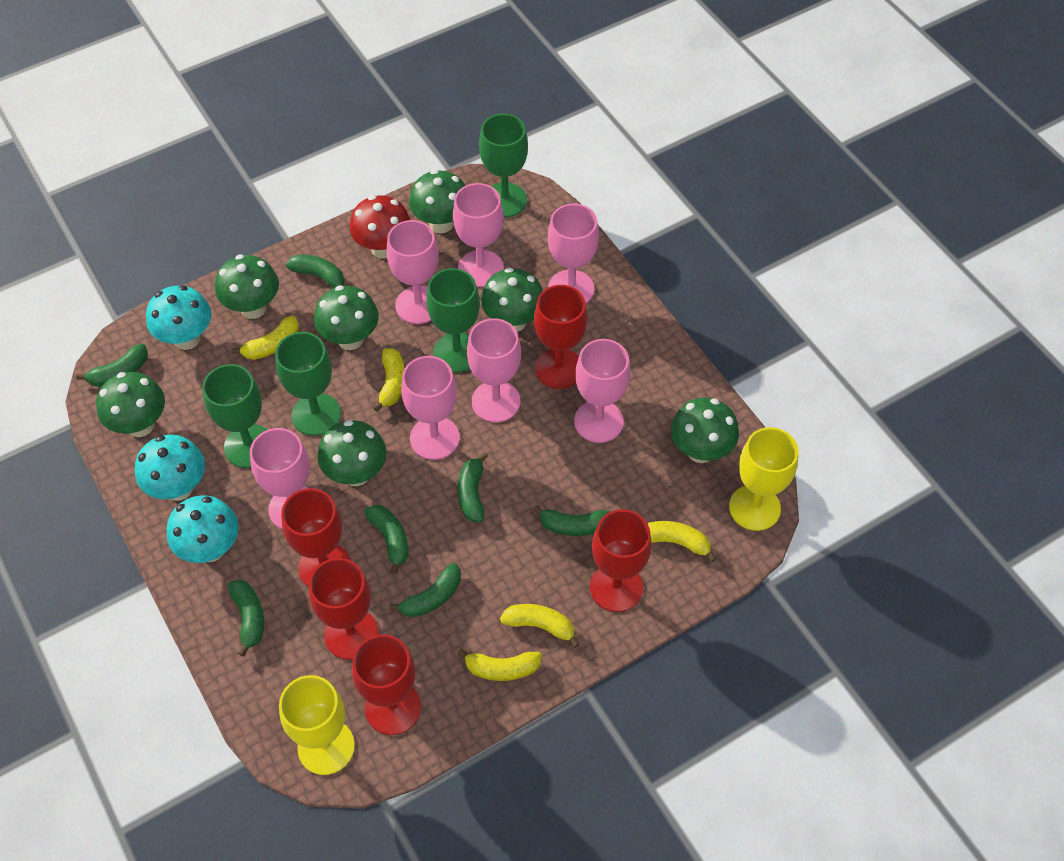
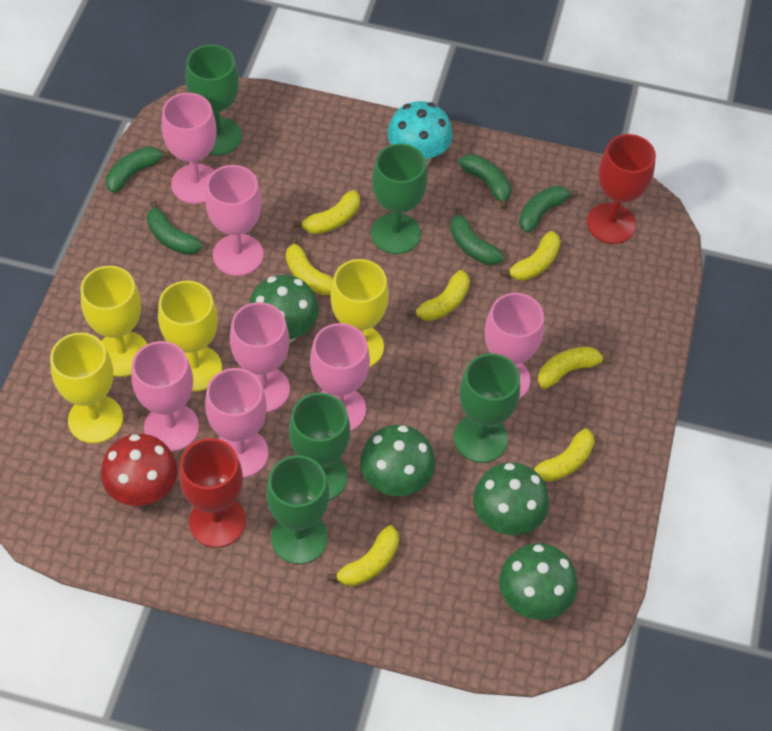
green banana: [76,344,148,387] [228,579,264,657] [286,255,344,288] [364,505,409,574] [390,563,461,617] [458,453,488,522] [533,505,610,536] = 7 -> [106,146,171,193] [147,201,203,255] [450,208,504,265] [458,154,511,209] [519,186,578,233] = 5
green goblet: [202,364,267,468] [275,332,341,436] [426,268,480,373] [479,114,528,217] = 4 -> [186,44,242,155] [266,455,329,564] [289,393,350,501] [371,144,427,254] [454,353,520,463] = 5
green mushroom: [96,372,165,437] [215,255,279,319] [314,286,379,350] [317,420,387,486] [409,170,465,233] [481,268,543,332] [671,397,739,463] = 7 -> [249,275,319,343] [360,425,435,496] [473,462,549,535] [499,543,578,620] = 4
red goblet: [281,488,351,587] [309,558,379,660] [352,634,421,735] [534,285,587,389] [590,509,652,612] = 5 -> [179,438,246,548] [587,134,656,244] = 2
turquoise mushroom: [135,435,205,501] [146,285,211,350] [166,495,239,563] = 3 -> [387,101,453,166] = 1
yellow banana: [232,316,299,360] [373,348,405,412] [458,649,542,681] [500,604,579,648] [648,521,716,562] = 5 -> [286,237,333,295] [294,190,360,234] [327,525,399,587] [407,270,470,321] [501,231,561,281] [532,428,595,482] [538,347,612,389] = 7
yellow goblet: [279,675,355,775] [729,427,799,531] = 2 -> [50,332,123,444] [81,266,147,377] [158,281,222,392] [330,259,389,367] = 4

